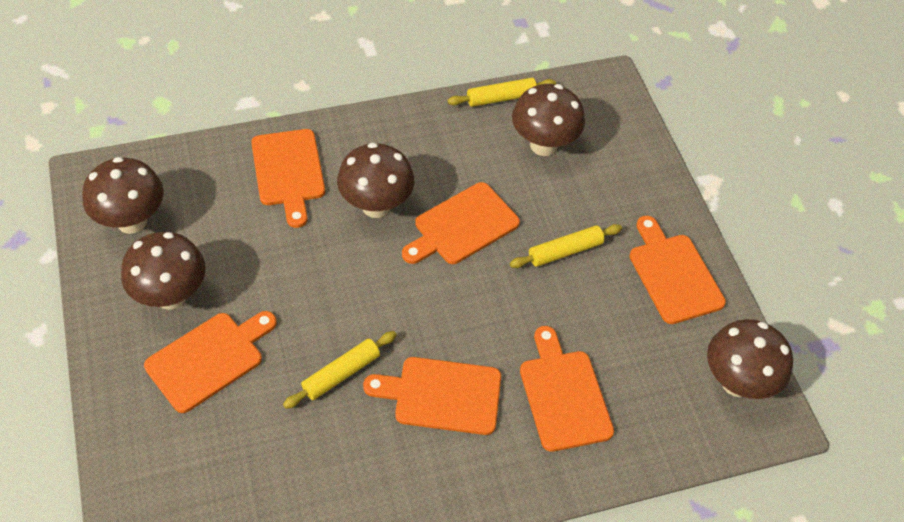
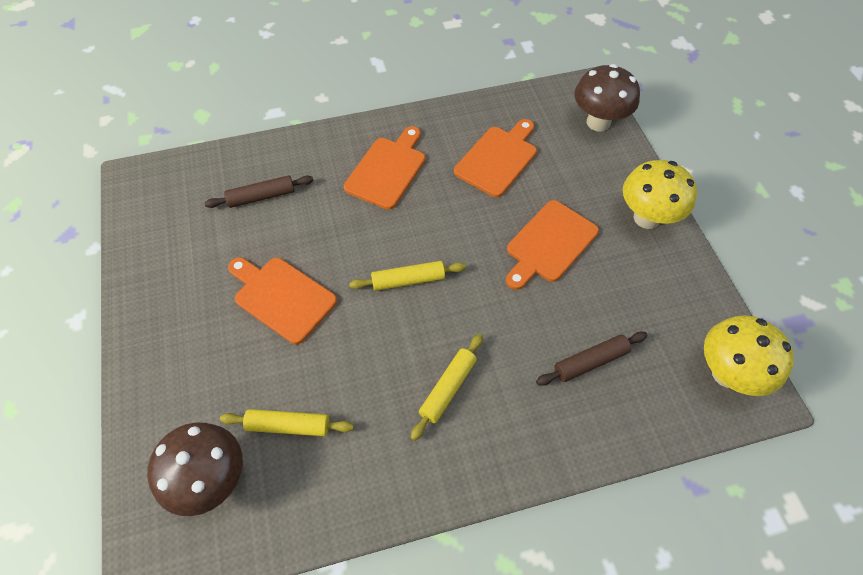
brown mushroom: [82,157,164,234] [121,232,206,310] [337,143,414,218] [512,84,585,156] [707,319,793,399] = 5 -> [147,423,243,516] [574,64,640,132] = 2
brown rolling pin: none = 0 -> [204,175,314,208] [536,332,647,386] = 2
orange cutting board: [144,311,277,413] [251,129,325,228] [363,357,501,435] [402,182,520,264] [520,326,614,452] [629,216,726,324] = 6 -> [228,257,337,344] [344,126,425,209] [454,119,537,197] [506,200,599,290] = 4
yellow mushroom: none = 0 -> [623,160,697,229] [704,315,794,396] = 2

